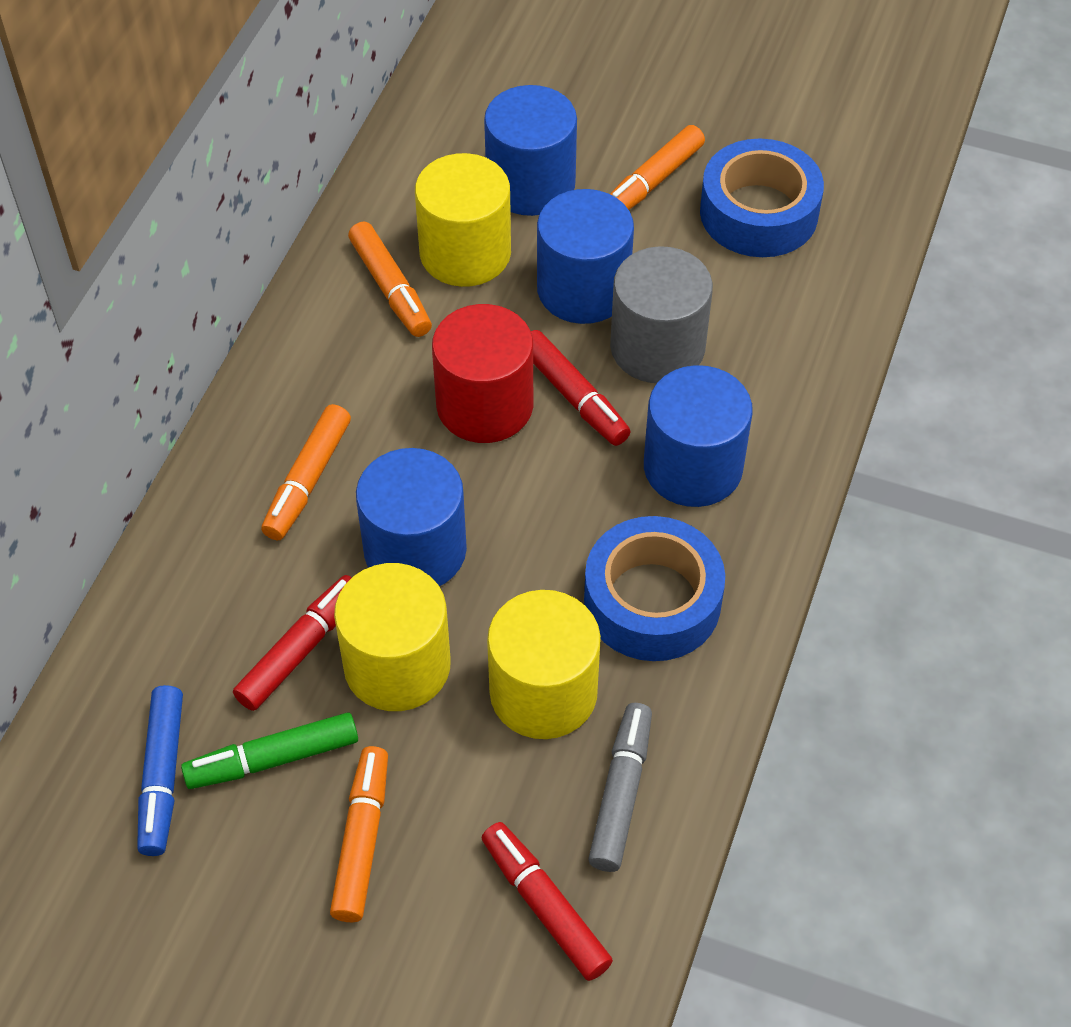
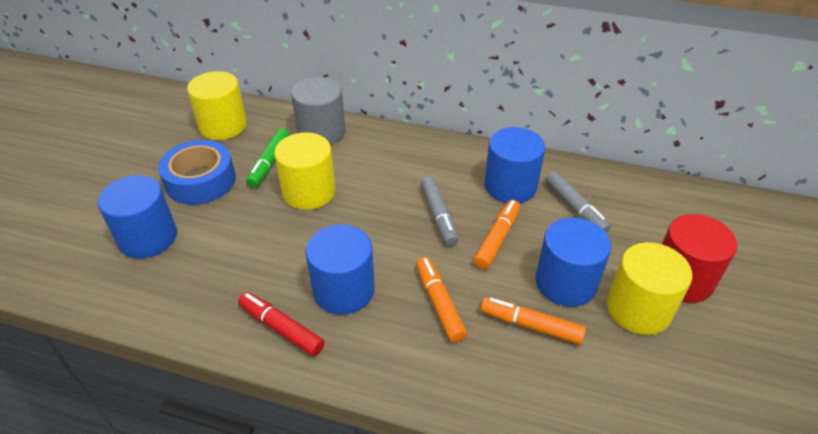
blue marker: [137,685,183,856] = 1 -> none = 0
blue tape: [584,516,725,661] [700,139,824,257] = 2 -> [158,140,236,205] = 1
grey marker: [588,703,652,872] = 1 -> [421,177,459,246] [545,171,611,233] = 2
orange marker: [261,404,351,540] [330,746,388,922] [348,222,432,337] [610,125,705,210] = 4 -> [416,257,467,343] [474,200,520,269] [481,297,586,345] = 3
red marker: [233,575,352,711] [482,822,613,981] [531,330,631,446] = 3 -> [238,292,325,356] = 1

